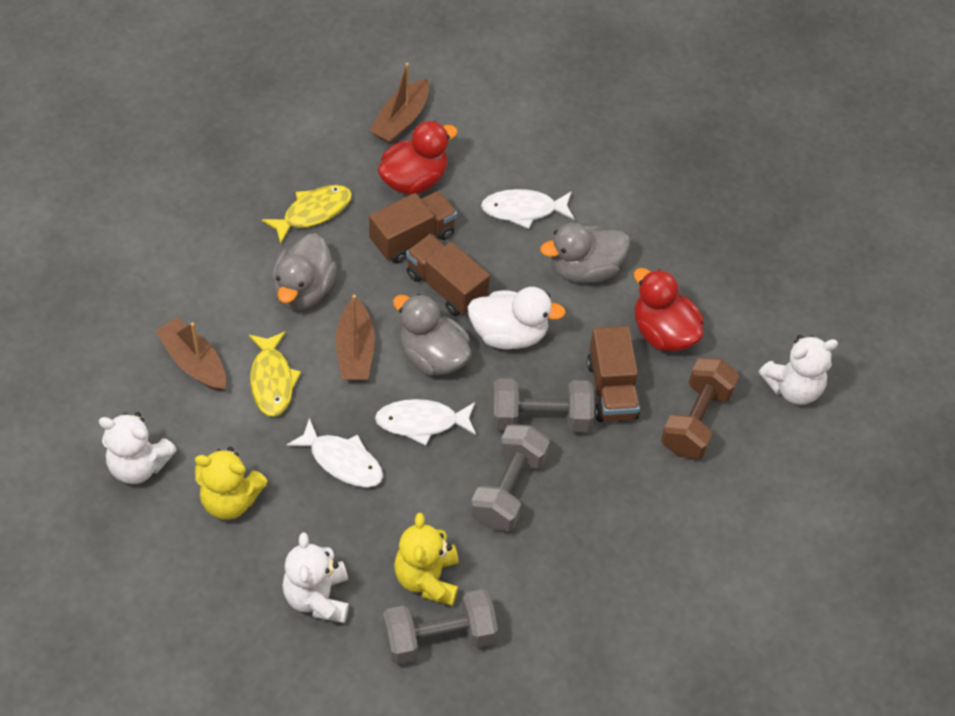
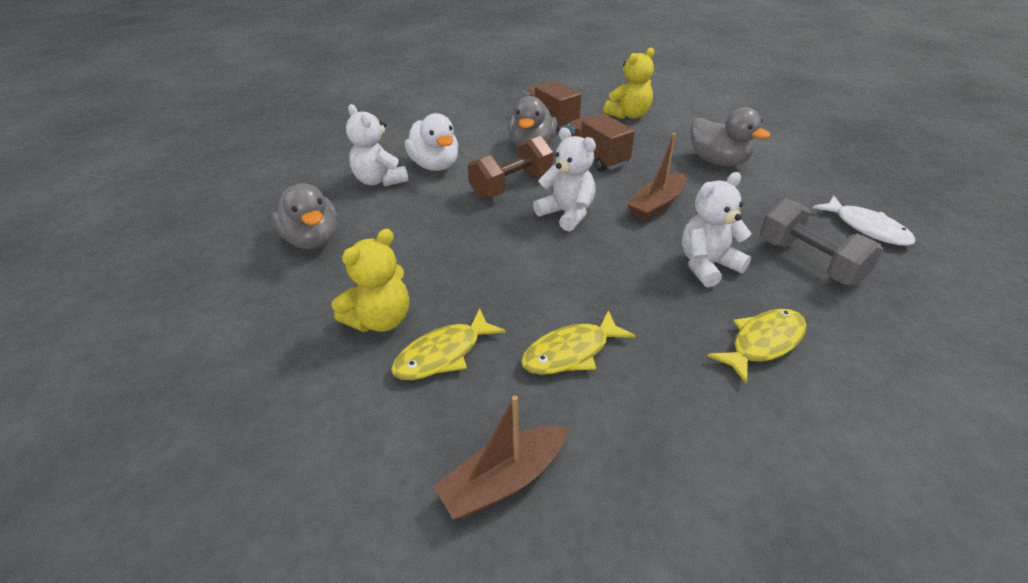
brown boat: [155,317,226,392] [336,295,375,380] [369,63,429,144] = 3 -> [433,396,568,519] [627,133,686,221] = 2
brown truck: [369,191,457,264] [406,234,490,316] [587,326,640,422] = 3 -> [523,81,581,130] [567,114,635,172] = 2
grey dumbbell: [383,589,498,665] [470,424,550,531] [492,379,594,433] = 3 -> [760,198,884,286] = 1
red duck: [377,121,458,195] [634,268,703,352] = 2 -> none = 0
white fish: [287,418,383,488] [375,399,476,446] [481,189,574,229] = 3 -> [813,195,916,246] = 1
yellow fish: [249,332,301,417] [262,185,352,244] = 2 -> [391,309,506,380] [521,310,635,375] [707,309,807,384] = 3

